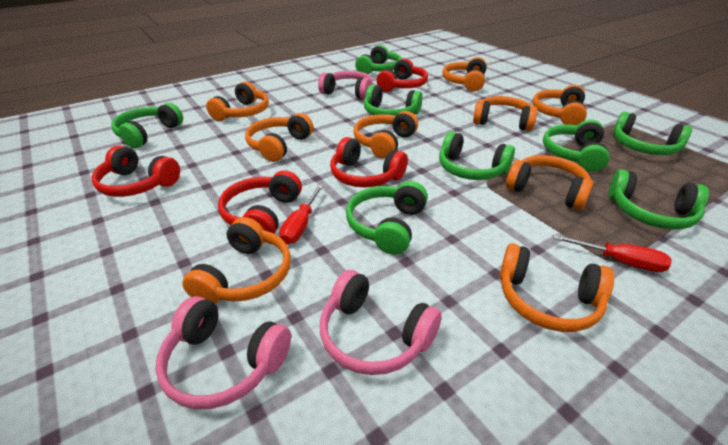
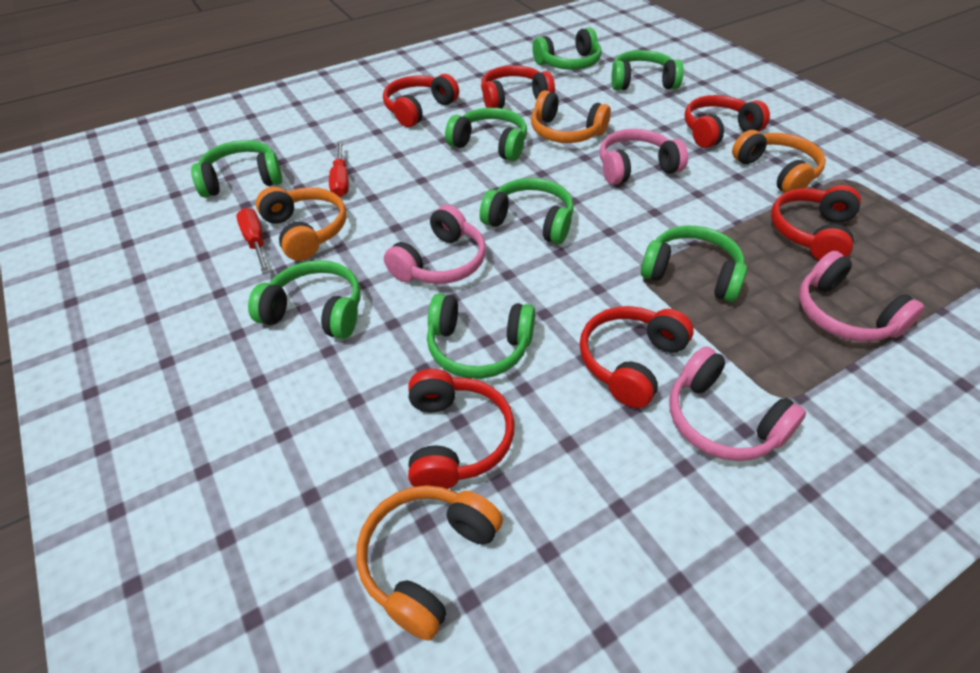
orange headphones: [182,217,291,304] [206,81,269,121] [245,113,313,162] [353,111,418,158] [443,57,487,91] [473,96,538,131] [500,243,614,332] [506,155,593,210] [532,85,587,125] = 9 -> [256,187,346,261] [356,485,503,641] [531,90,611,143] [732,130,826,193] = 4
pink headphones: [155,296,291,409] [318,71,373,100] [320,270,442,375] = 3 -> [384,205,486,284] [600,129,688,185] [669,347,806,461] [799,251,925,342] = 4
red headphones: [91,145,180,197] [218,170,302,233] [330,137,408,187] [377,58,428,92] = 4 -> [383,74,459,127] [408,369,514,489] [481,65,555,108] [580,306,694,408] [685,95,770,148] [771,185,861,260] = 6

